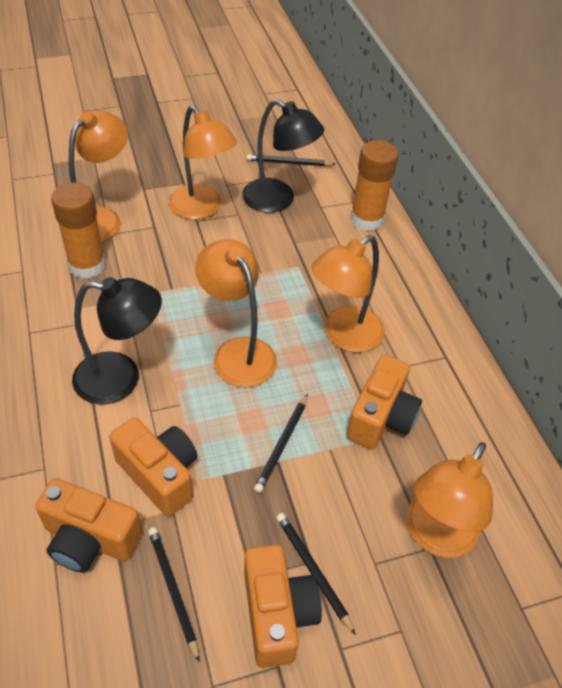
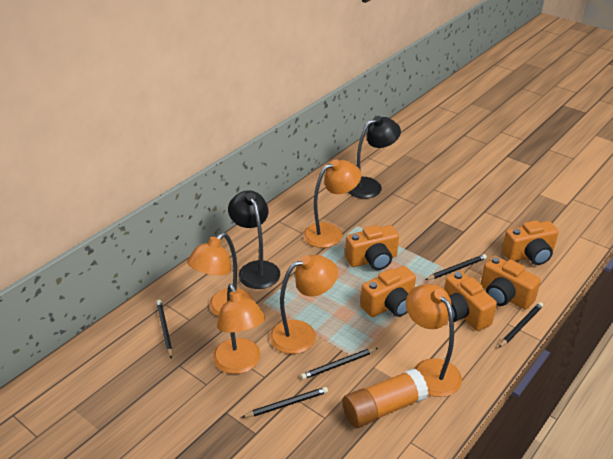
black pencil: [148,527,199,662] [247,154,335,166] [254,394,308,493] [276,513,356,635] = 4 -> [156,300,172,359] [242,387,328,417] [301,348,378,380] [425,254,487,280] [499,302,543,348] = 5
orange camera: [35,478,142,573] [109,417,198,517] [244,544,322,668] [346,354,422,449] = 4 -> [345,225,399,270] [361,266,416,317] [444,271,497,331] [481,256,541,310] [502,220,559,265] = 5
orange glue stick: [51,182,106,279] [350,140,398,231] = 2 -> [342,368,428,428] = 1

